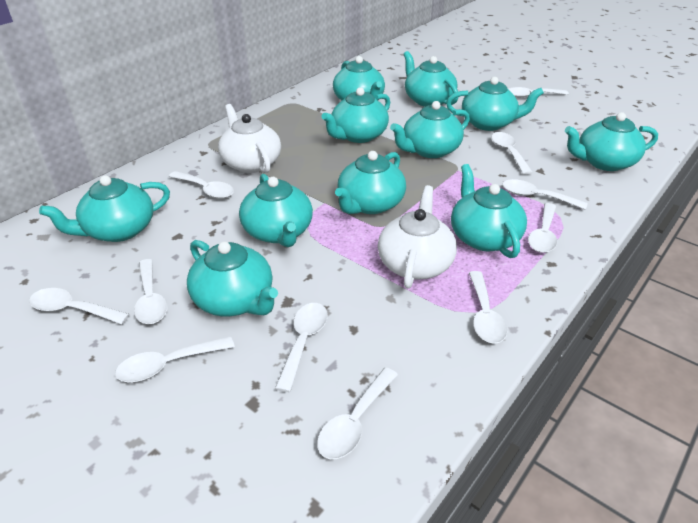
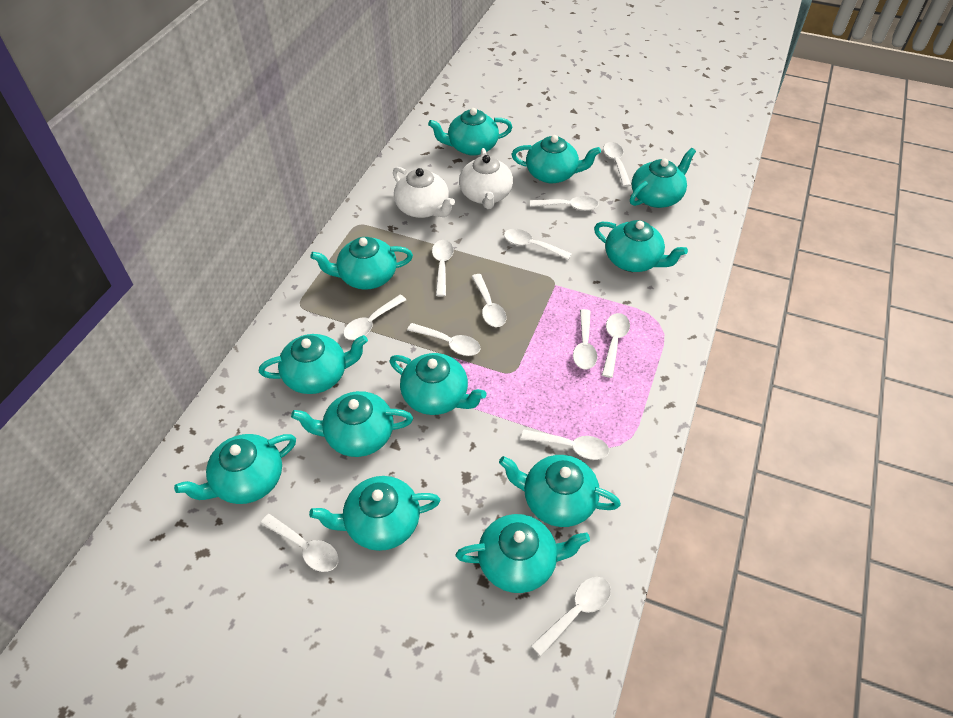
turquoise teapot: [39,175,170,242] [187,240,278,316] [239,174,313,247] [322,87,390,143] [333,56,385,100] [335,151,406,214] [390,101,470,158] [404,51,459,107] [446,77,544,131] [451,164,527,258] [565,112,658,171] = 11 -> [174,434,296,504] [259,334,368,394] [291,391,413,457] [309,476,441,551] [310,237,413,290] [390,353,487,415] [428,108,513,156] [456,514,590,593] [499,455,621,527] [511,135,601,183] [594,220,688,272] [630,148,696,208] = 12
white spoon: [29,288,130,324] [115,336,235,382] [134,259,167,324] [169,171,234,199] [275,303,328,392] [317,367,398,459] [469,271,508,344] [491,132,533,175] [503,179,588,210] [509,87,569,98] [528,203,557,253] = 11 -> [260,514,339,572] [343,295,406,340] [407,323,481,356] [432,240,454,297] [471,274,507,327] [504,229,572,260] [521,430,609,460] [530,196,599,211] [531,577,611,656] [573,309,597,370] [602,313,630,378] [603,142,631,187] = 12

